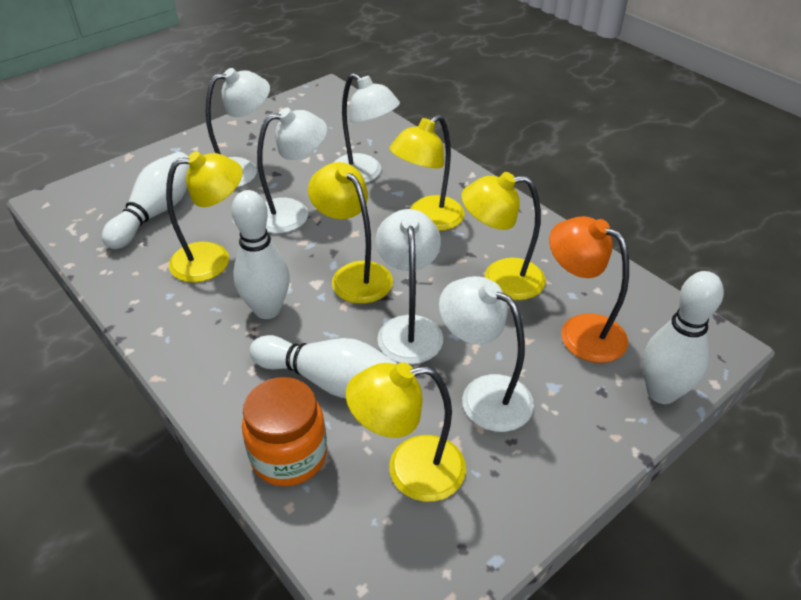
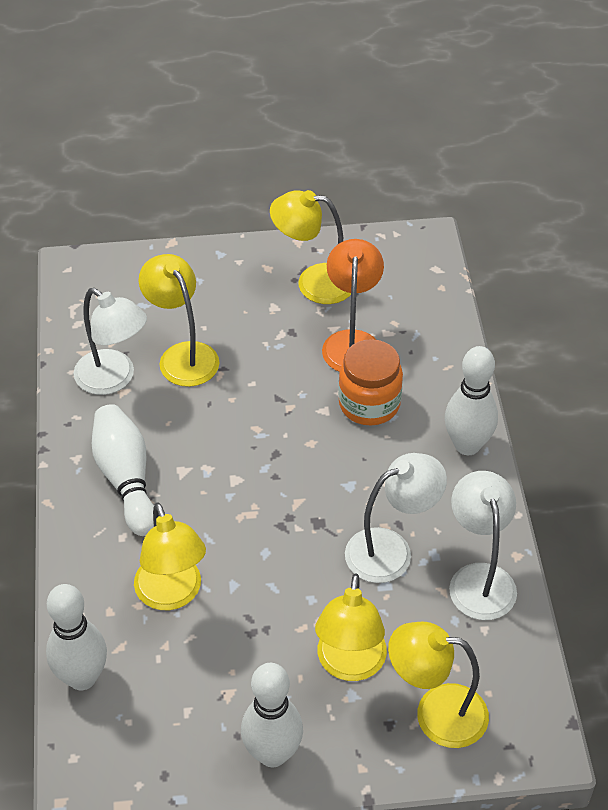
white lamp: [206,68,270,187] [257,108,327,233] [333,73,400,183] [375,209,443,364] [439,276,534,432] = 5 -> [73,288,147,395] [345,453,447,583] [449,471,517,620] = 3

